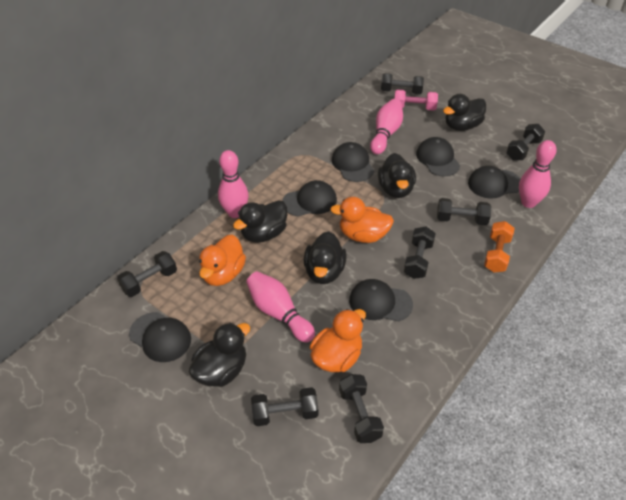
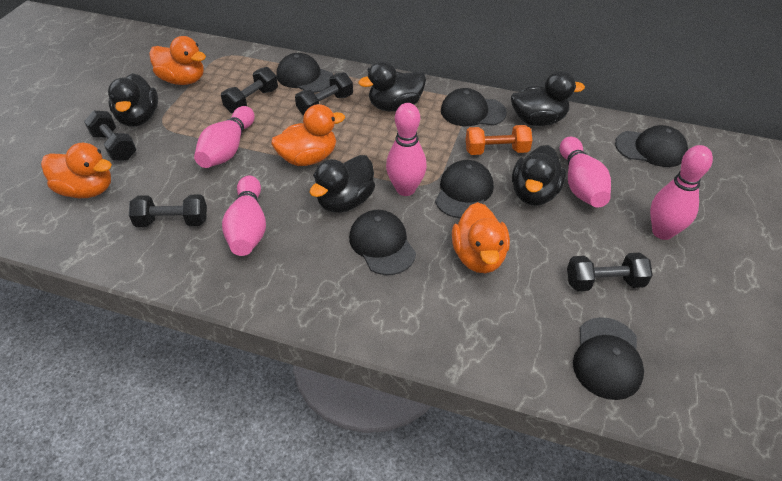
black dumbbell: [117,251,177,297] [251,387,318,426] [339,374,384,443] [381,73,424,94] [404,227,436,279] [437,198,491,225] [506,124,545,160] = 7 -> [84,110,137,160] [129,195,207,227] [221,67,278,114] [295,72,353,116] [567,253,652,291] = 5
orange duck: [199,235,246,286] [310,309,366,372] [330,197,394,243] = 3 -> [41,143,112,198] [149,36,206,85] [271,104,345,166] [452,202,510,273] = 4
pink bowling pin: [218,150,249,218] [246,271,315,342] [370,99,403,154] [519,140,557,208] = 4 -> [194,106,255,168] [222,176,266,256] [386,103,427,196] [560,137,611,208] [650,145,713,240] = 5
pink dumbbell: [394,89,438,111] = 1 -> none = 0

